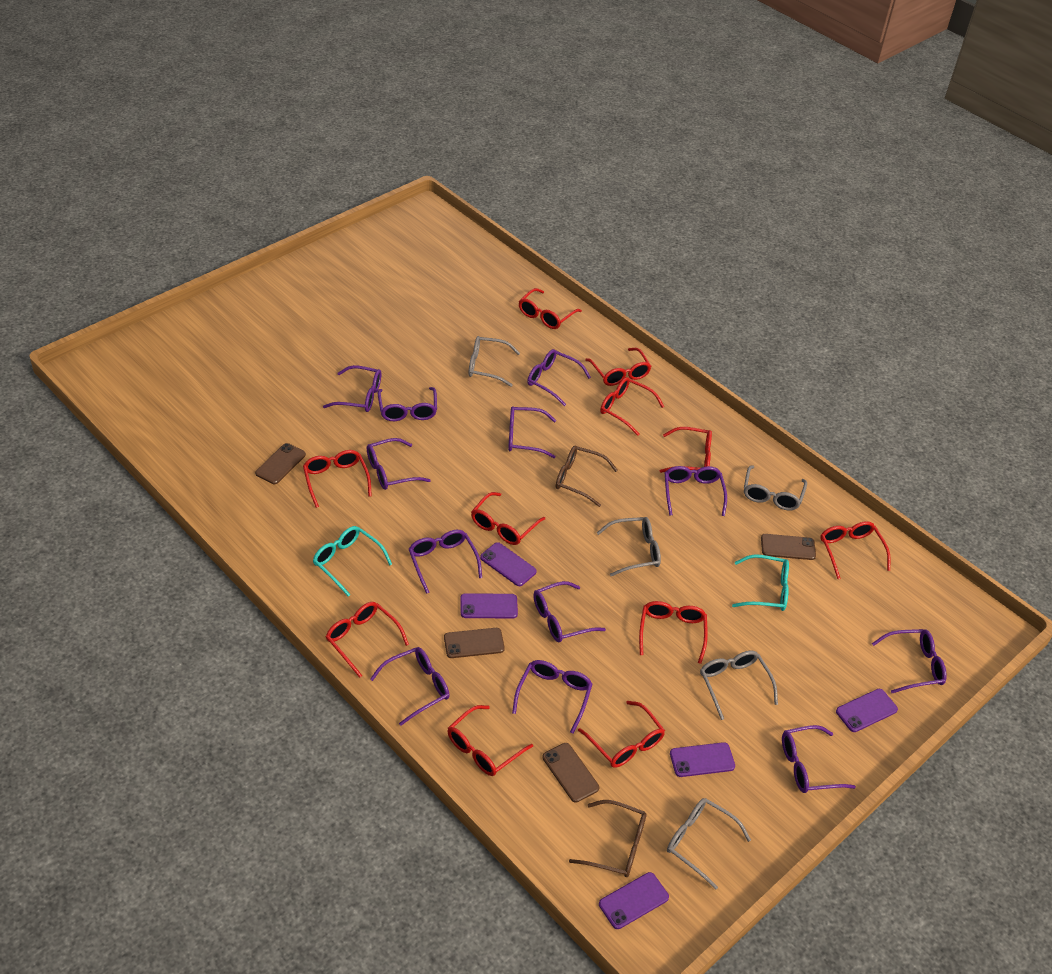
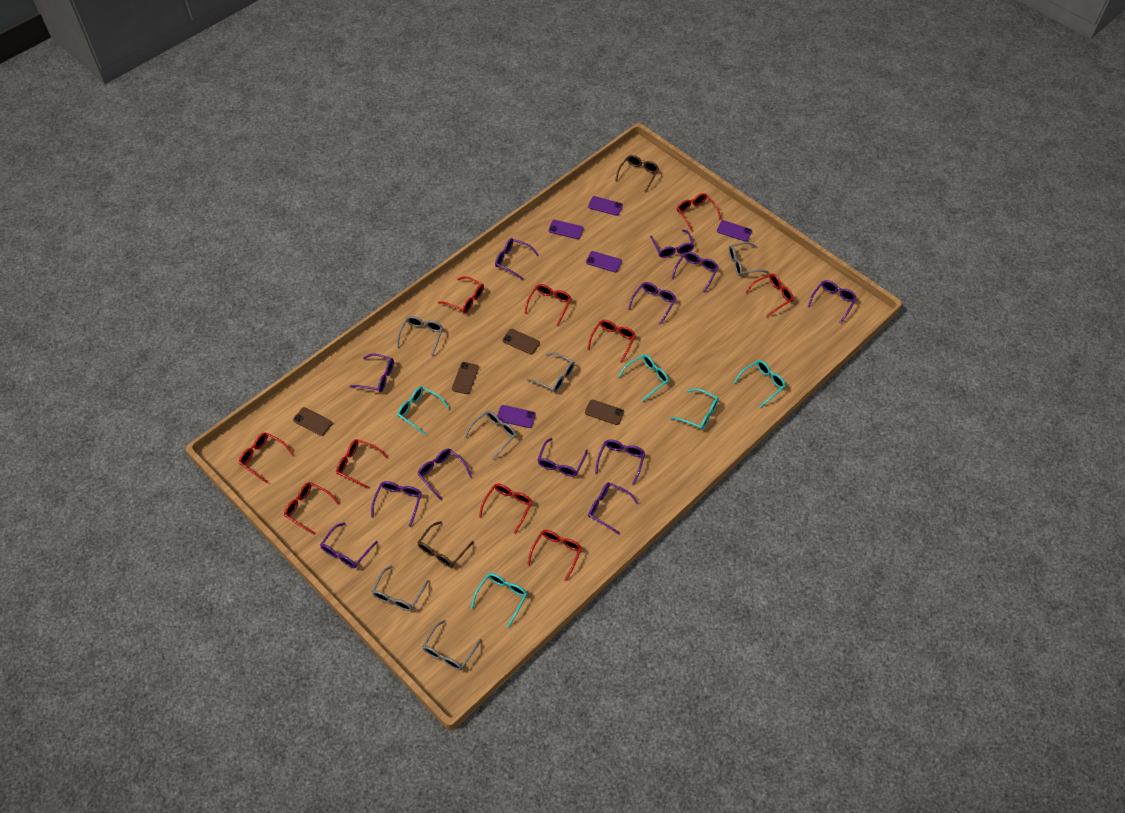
grey glasses: [468,336,520,387] [597,517,661,576] [667,798,751,890] [700,651,778,720] [744,465,807,510] = 5 -> [372,566,429,611] [397,316,443,357] [422,620,481,670] [464,411,516,460] [526,352,575,392] [729,242,769,276] = 6
red glasses: [303,450,372,508] [326,602,409,678] [448,705,533,776] [471,492,545,545] [519,288,582,329] [578,701,665,768] [585,348,651,386] [600,377,664,436] [639,601,708,664] [660,427,712,473] [820,521,891,579] = 11 -> [239,433,294,483] [284,482,339,535] [336,439,387,489] [438,276,484,313] [479,483,532,533] [524,284,571,325] [527,530,582,581] [587,320,636,363] [677,193,721,232] [745,274,794,317] = 10
turquoise glasses: [313,526,392,597] [732,554,789,611] = 2 -> [398,386,449,435] [471,573,527,627] [618,354,669,401] [671,388,719,430] [734,360,786,408] = 5

